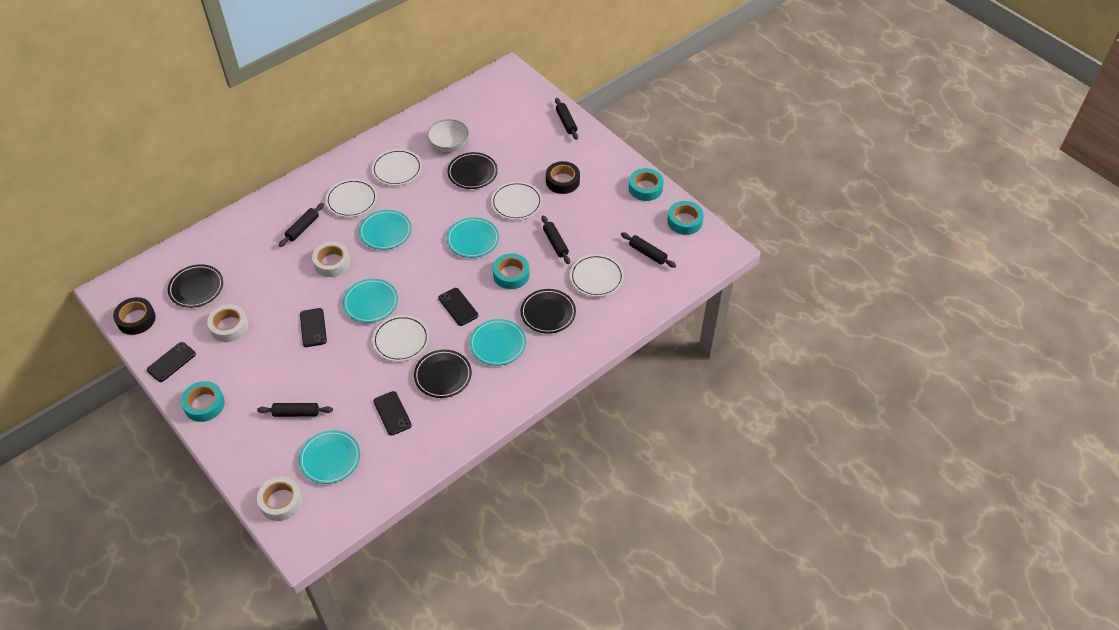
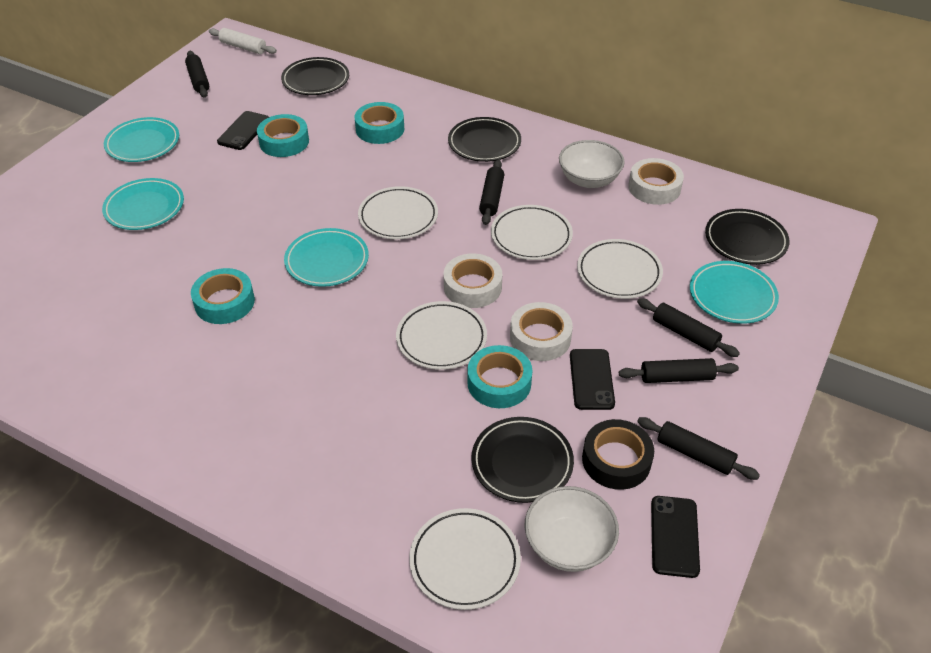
black phone: [147,342,196,382] [300,308,327,347] [374,391,412,436] [439,288,478,326] = 4 -> [217,111,269,150] [570,349,615,410] [651,496,700,578] = 3
black tape: [113,297,156,335] [546,161,580,194] = 2 -> [582,419,654,490] = 1
turquoise plate: [299,430,360,484] [343,279,398,323] [359,210,412,250] [446,217,499,258] [470,319,526,366] = 5 -> [102,178,184,230] [104,117,179,162] [284,228,369,287] [690,261,779,324] = 4
white bowl: [427,119,469,152] = 1 -> [524,486,619,572] [559,140,625,188] = 2
white rolling pin: none = 0 -> [209,28,277,54] = 1

